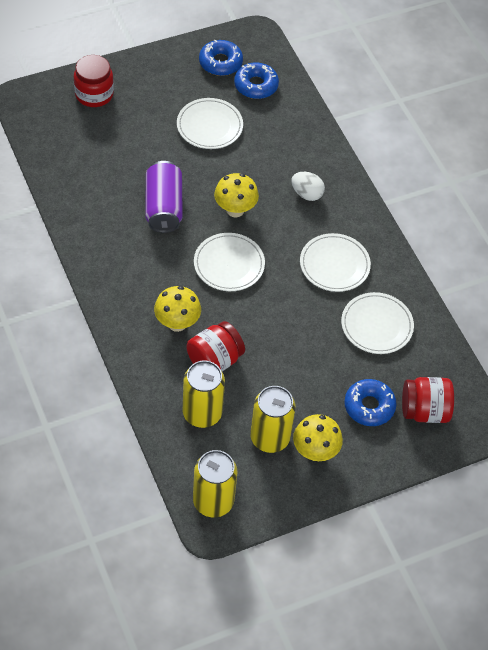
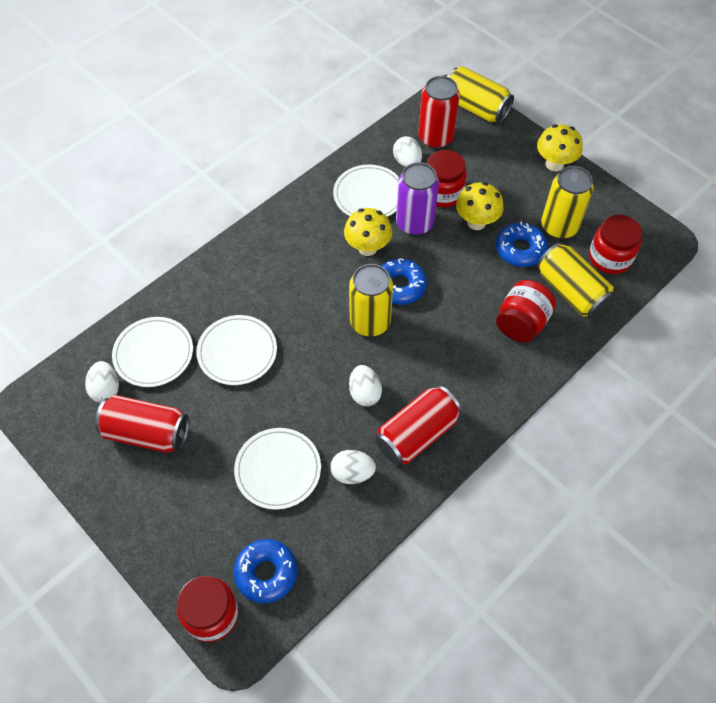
red can: none = 0 -> [95,395,189,453] [375,385,462,465] [418,76,460,149] = 3
red jar: [74,55,114,107] [186,321,245,371] [402,377,454,423] = 3 -> [177,576,239,642] [427,150,467,208] [496,280,556,343] [589,215,642,274] = 4
white egg: [291,172,325,201] = 1 -> [85,361,119,403] [331,450,376,484] [349,365,382,407] [393,136,422,167] = 4
yellow can: [183,361,225,428] [193,450,237,517] [250,386,296,453] = 3 -> [349,264,393,337] [447,66,514,123] [537,243,615,318] [541,166,594,239] = 4

